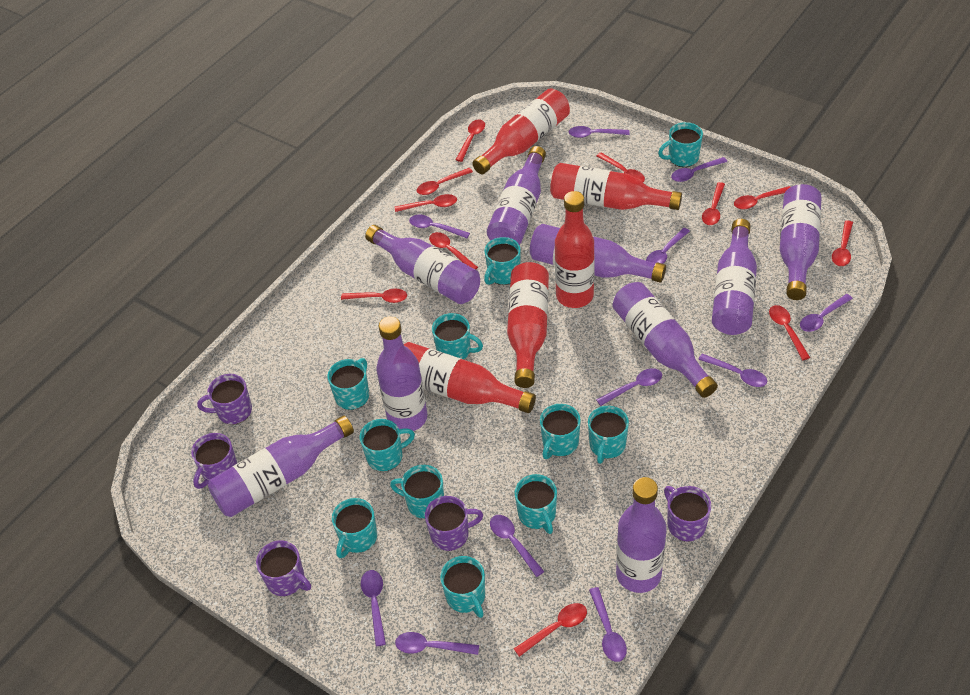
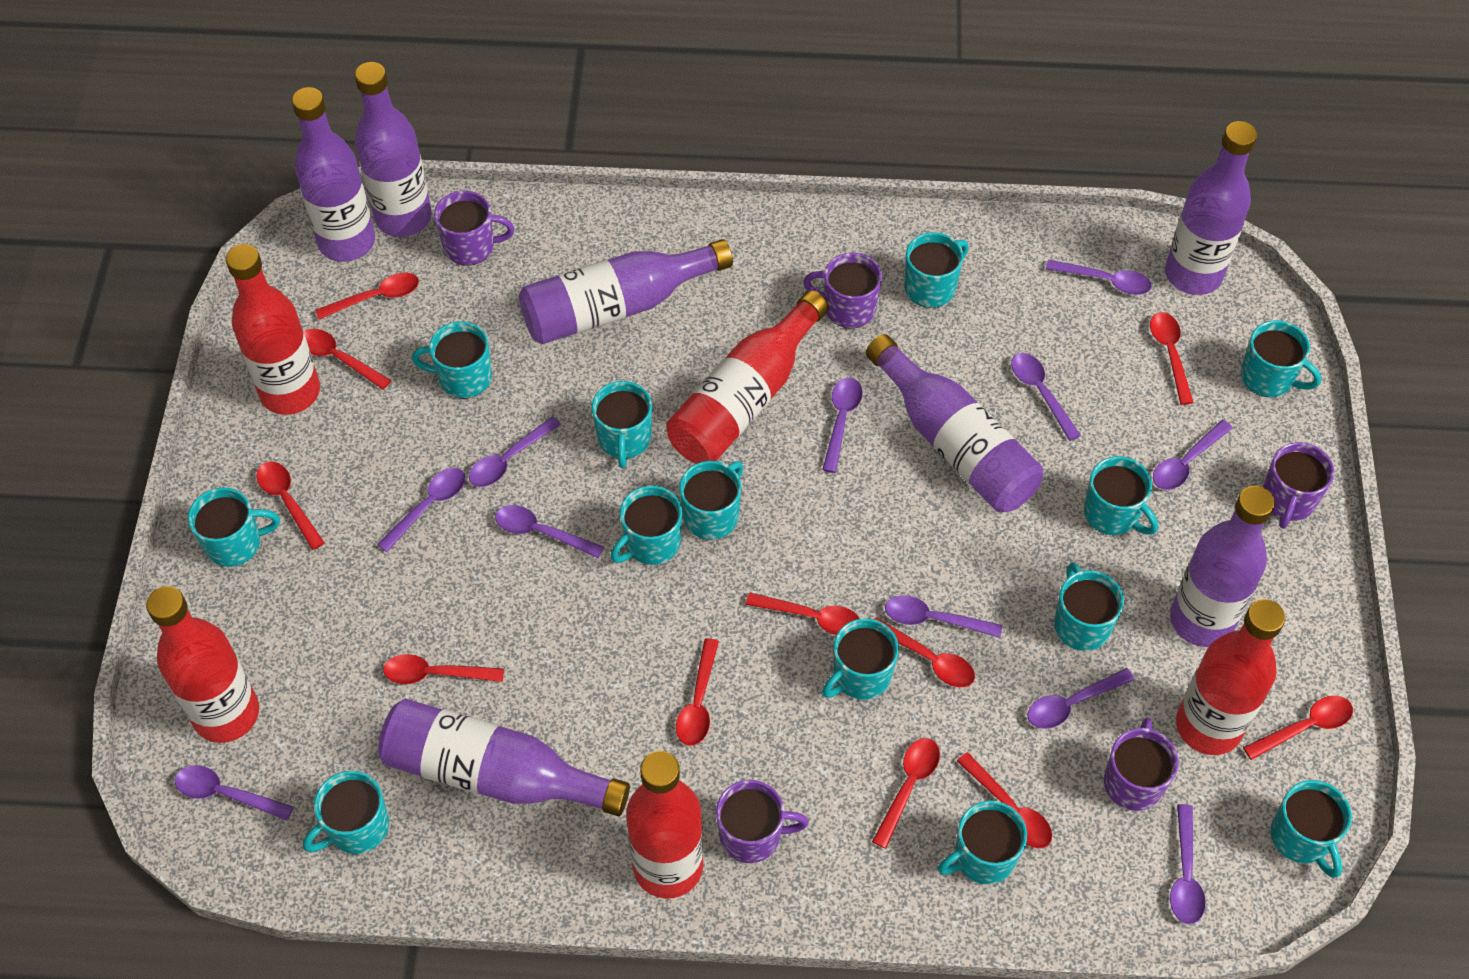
purple bottle: [208,415,354,517] [365,225,480,304] [376,317,427,431] [487,146,546,245] [530,224,666,282] [613,282,718,398] [616,477,667,593] [712,219,757,335] [780,184,821,300] = 9 -> [292,87,375,262] [355,62,432,237] [378,699,630,816] [519,239,733,344] [866,334,1043,512] [1165,121,1257,295] [1170,486,1275,647] = 7
turquoise mug: [327,358,369,410] [332,498,377,558] [360,419,415,471] [390,465,444,519] [432,313,483,360] [440,556,485,618] [484,237,521,285] [515,474,557,534] [540,404,581,459] [588,406,629,464] [658,122,703,167] = 11 -> [188,487,280,567] [303,771,389,854] [412,322,492,398] [592,381,652,468] [610,486,682,565] [679,461,743,540] [822,618,899,700] [904,232,969,308] [938,801,1027,884] [1054,562,1124,651] [1084,456,1158,535] [1241,320,1321,397] [1271,780,1352,878] = 13

